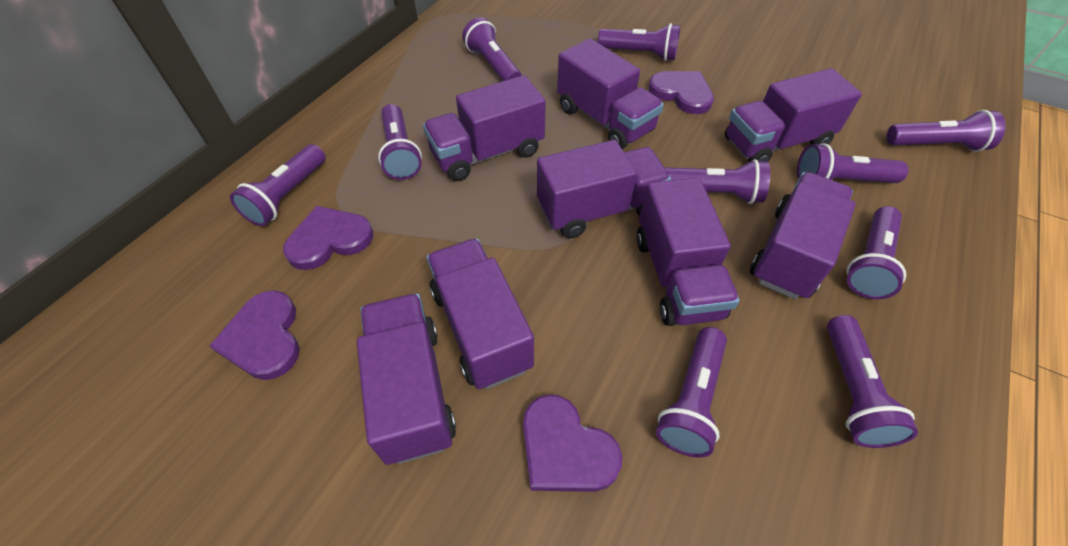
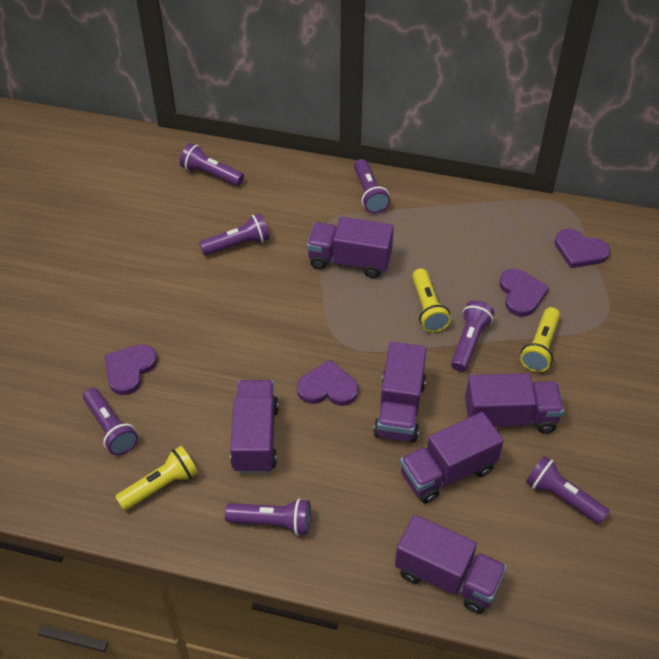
purple flashlight: [230,144,326,226] [378,104,422,180] [462,17,521,81] [598,23,680,61] [656,327,727,458] [665,159,770,204] [797,143,909,183] [827,315,918,448] [847,206,906,299] [887,110,1006,152] = 10 -> [83,388,138,455] [180,143,244,186] [199,214,270,256] [225,498,311,535] [354,159,390,214] [451,300,494,372] [526,456,609,524] = 7
purple truck: [357,293,456,465] [423,75,546,181] [427,238,534,389] [537,140,671,239] [557,38,664,149] [636,178,740,326] [725,68,862,162] [750,172,856,299] = 8 -> [230,380,279,474] [307,217,394,278] [373,342,427,442] [395,515,507,614] [400,412,504,503] [465,373,564,433] = 6
yellow flashlight: none = 0 -> [115,446,198,511] [412,268,451,333] [520,307,560,372] = 3

